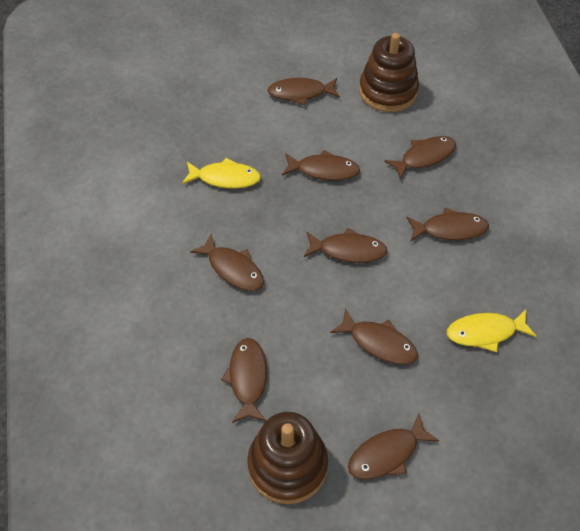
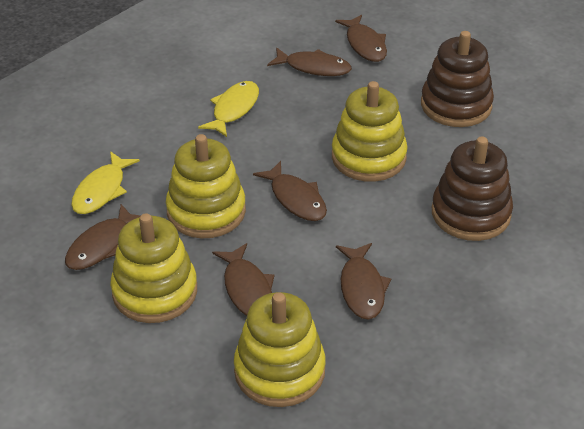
brown fish: [190,234,264,291] [221,338,267,423] [267,78,340,105] [282,150,360,181] [304,228,387,263] [330,308,418,364] [348,414,439,480] [384,136,456,180] [406,208,489,241] = 9 -> [65,204,141,270] [212,243,275,316] [253,161,327,221] [267,47,352,76] [335,15,387,62] [336,243,392,319] = 6
yellow stacking toy: none = 0 -> [110,213,197,323] [166,134,246,238] [234,292,325,407] [332,81,408,182] = 4

